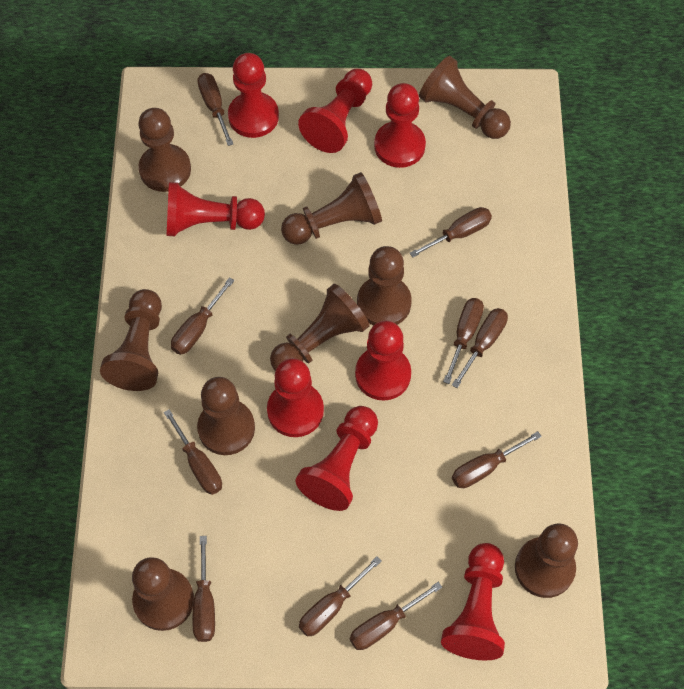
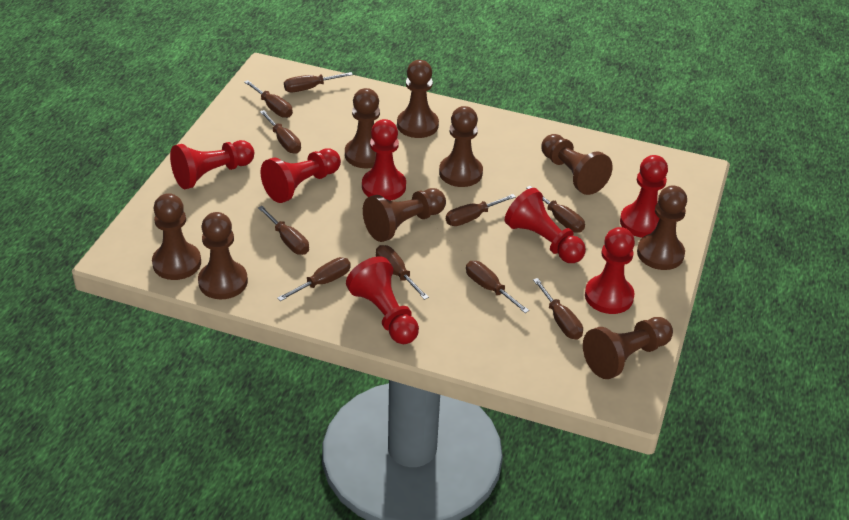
red pawn: [167,182,265,236] [228,53,279,138] [267,358,324,437] [295,406,378,511] [298,69,372,153] [355,321,411,401] [374,83,426,168] [441,543,505,660] = 8 -> [170,140,254,189] [261,148,341,203] [346,257,419,344] [362,119,406,201] [505,188,586,263] [585,227,635,314] [620,155,668,238] = 7

